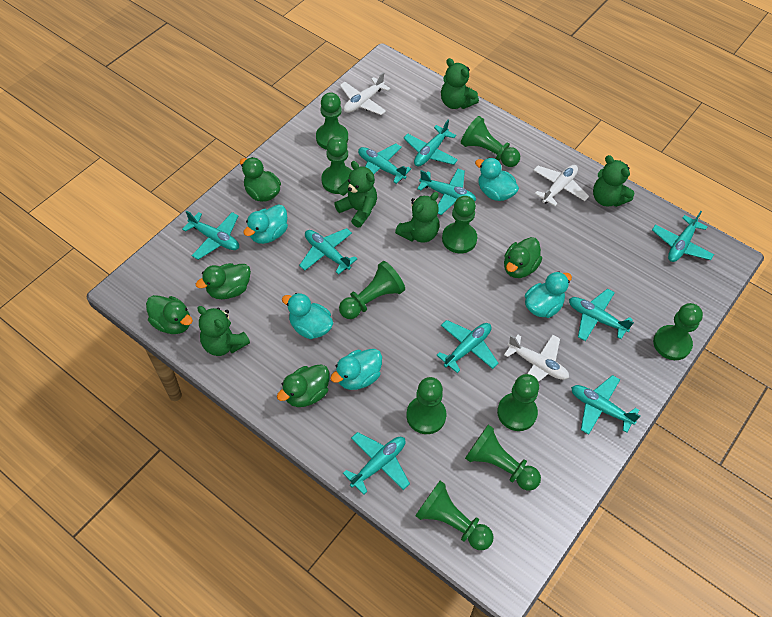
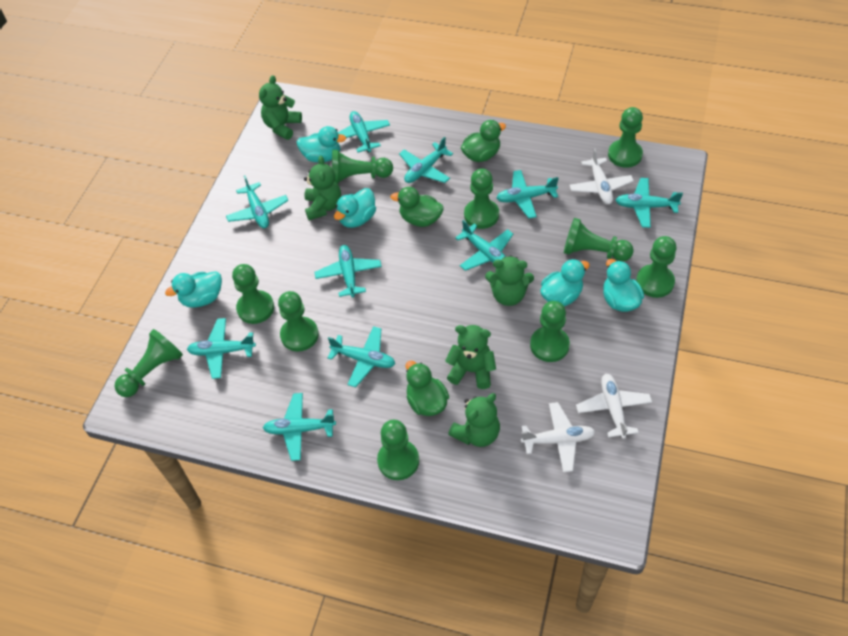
green duck: [146,295,193,334] [196,263,251,299] [240,157,281,202] [277,364,329,407] [504,237,542,278] = 5 -> [391,187,444,227] [406,360,449,416] [461,120,506,162] = 3

